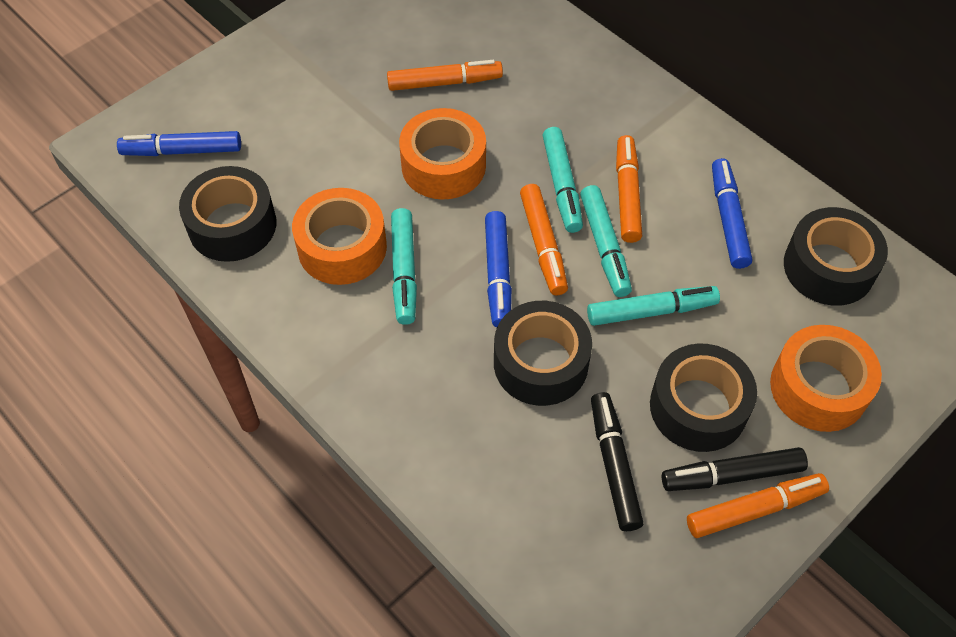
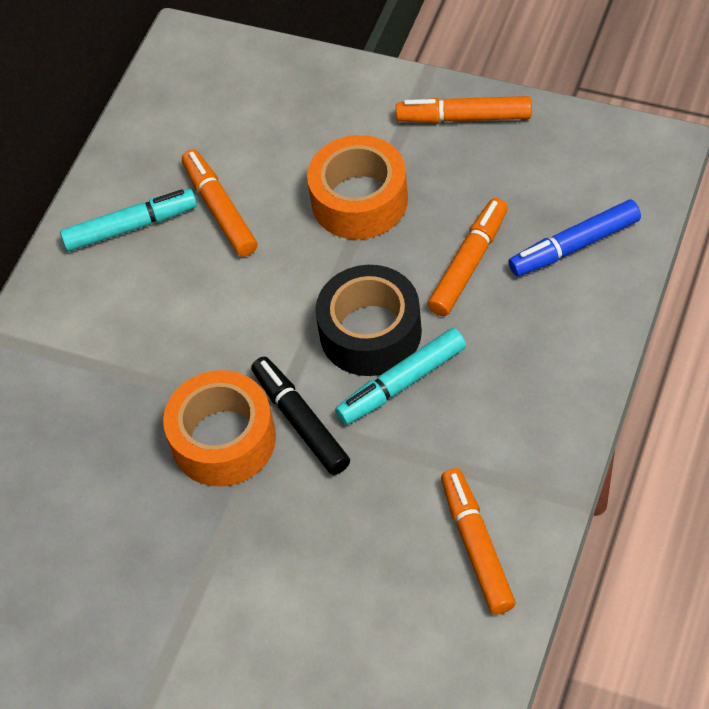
black marker: [591,392,644,531] [662,447,808,491] = 2 -> [251,357,350,475] = 1
black tape: [179,166,276,262] [494,301,592,406] [650,344,757,452] [784,207,888,306] = 4 -> [315,265,422,376] = 1
blue marker: [117,131,241,156] [485,211,512,327] [712,158,752,269] = 3 -> [508,199,641,277] = 1
orange tape: [292,188,387,285] [399,108,486,200] [770,325,882,432] = 3 -> [163,370,276,486] [307,135,408,239] = 2
turquoise marker: [391,208,417,325] [542,127,583,233] [580,185,632,297] [587,286,720,326] = 4 -> [60,189,197,251] [335,328,466,425] = 2

